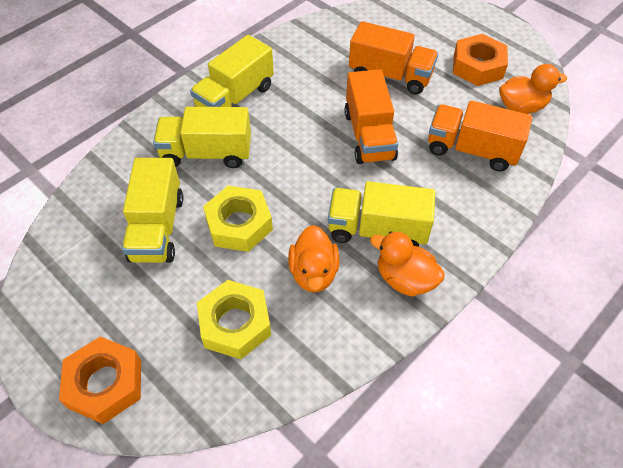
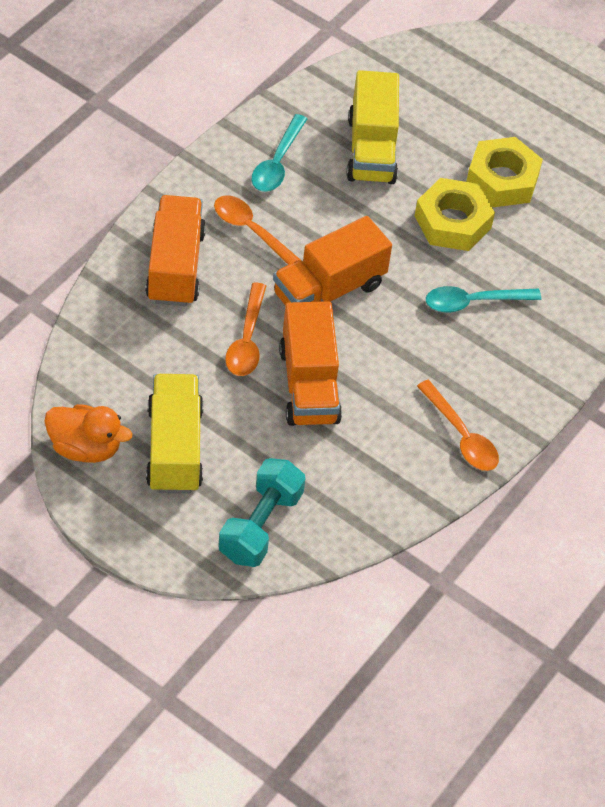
orange duck: [288,225,339,293] [370,231,445,297] [499,64,567,114] = 3 -> [44,404,132,463] = 1
orange nut: [59,336,141,424] [453,34,508,86] = 2 -> none = 0
orange spoon: none = 0 -> [214,195,302,265] [225,283,266,376] [417,380,499,471] = 3
turquoise dumbbell: none = 0 -> [218,458,306,567] = 1
turquoise spoon: none = 0 -> [252,114,307,192] [426,286,541,312] = 2
yellow truck: [122,158,183,263] [153,107,251,168] [190,35,274,107] [328,181,435,247] = 4 -> [146,374,203,493] [347,70,399,184] = 2

